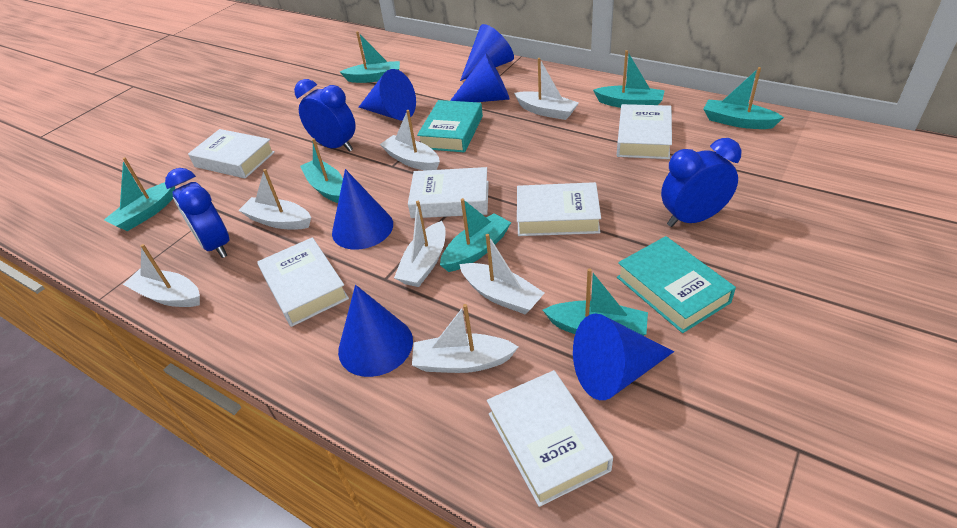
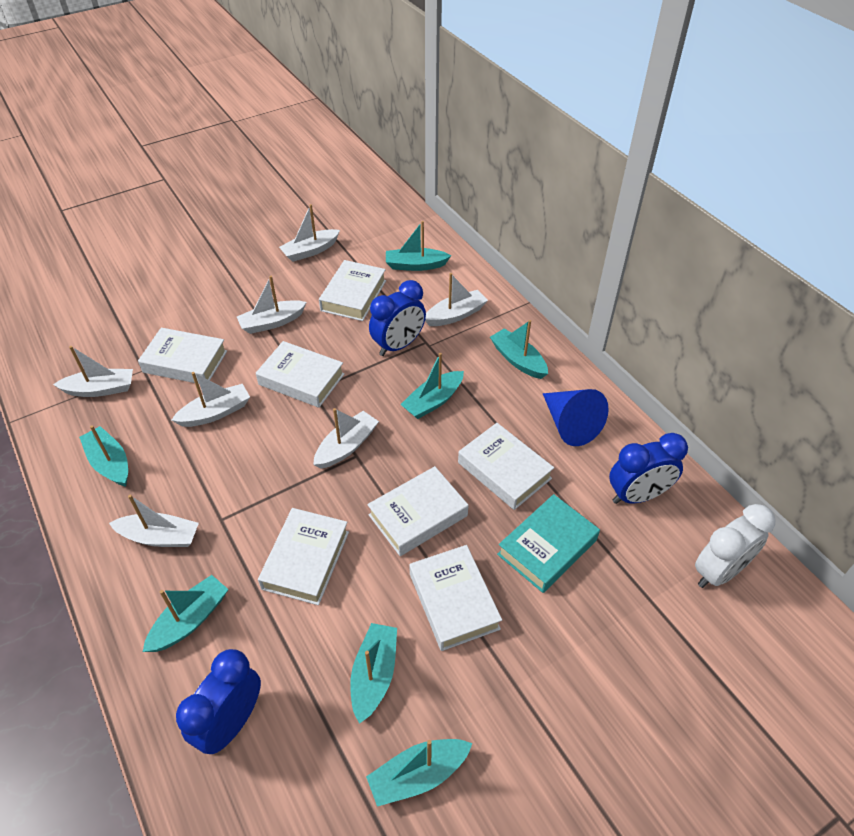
blue cone: [332,169,393,250] [338,285,413,377] [359,69,416,121] [450,53,509,102] [460,24,514,81] [573,314,674,400] = 6 -> [543,389,609,446] = 1
turquoise book: [417,100,483,152] [617,236,736,333] = 2 -> [497,494,600,593] = 1
white book: [188,129,275,179] [257,237,349,327] [408,167,489,218] [487,370,613,507] [517,182,601,236] [617,104,672,159] = 6 -> [138,328,227,384] [256,341,344,408] [258,508,349,605] [319,260,386,321] [367,466,468,556] [409,545,502,651] [458,423,554,510] = 7
white clock: none = 0 -> [695,504,775,588] = 1

